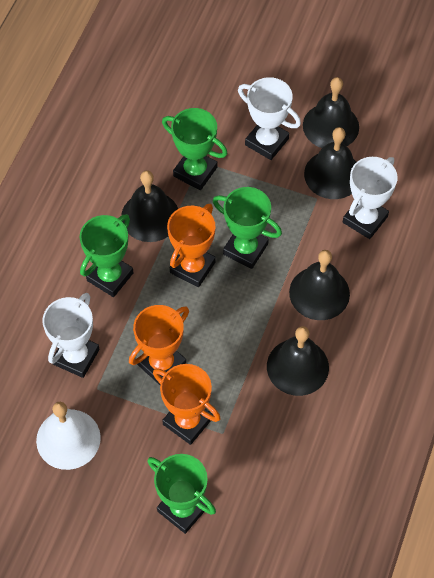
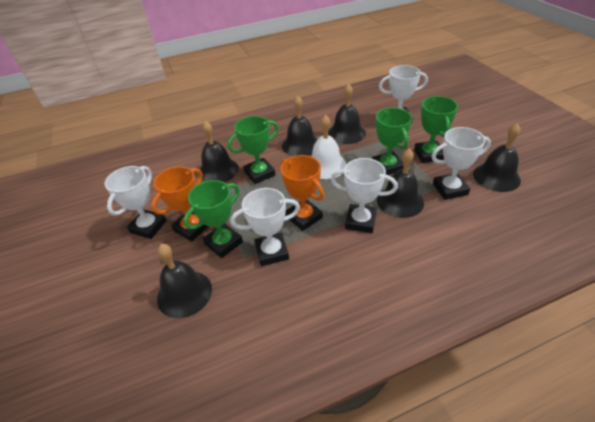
black bell: [121,170,178,242] [267,326,329,396] [289,250,350,320] [303,77,359,148] [304,127,356,199] = 5 -> [157,244,212,318] [198,121,239,182] [282,95,318,156] [328,84,366,144] [377,148,424,218] [473,123,521,192] = 6
orange trophy: [129,305,189,385] [153,364,220,445] [167,204,216,287] = 3 -> [151,167,209,242] [281,155,324,231] = 2
white trophy: [42,293,100,378] [238,77,301,160] [343,157,397,239] = 3 -> [105,166,167,239] [230,188,300,266] [331,158,398,233] [379,65,428,124] [432,127,491,200] = 5

